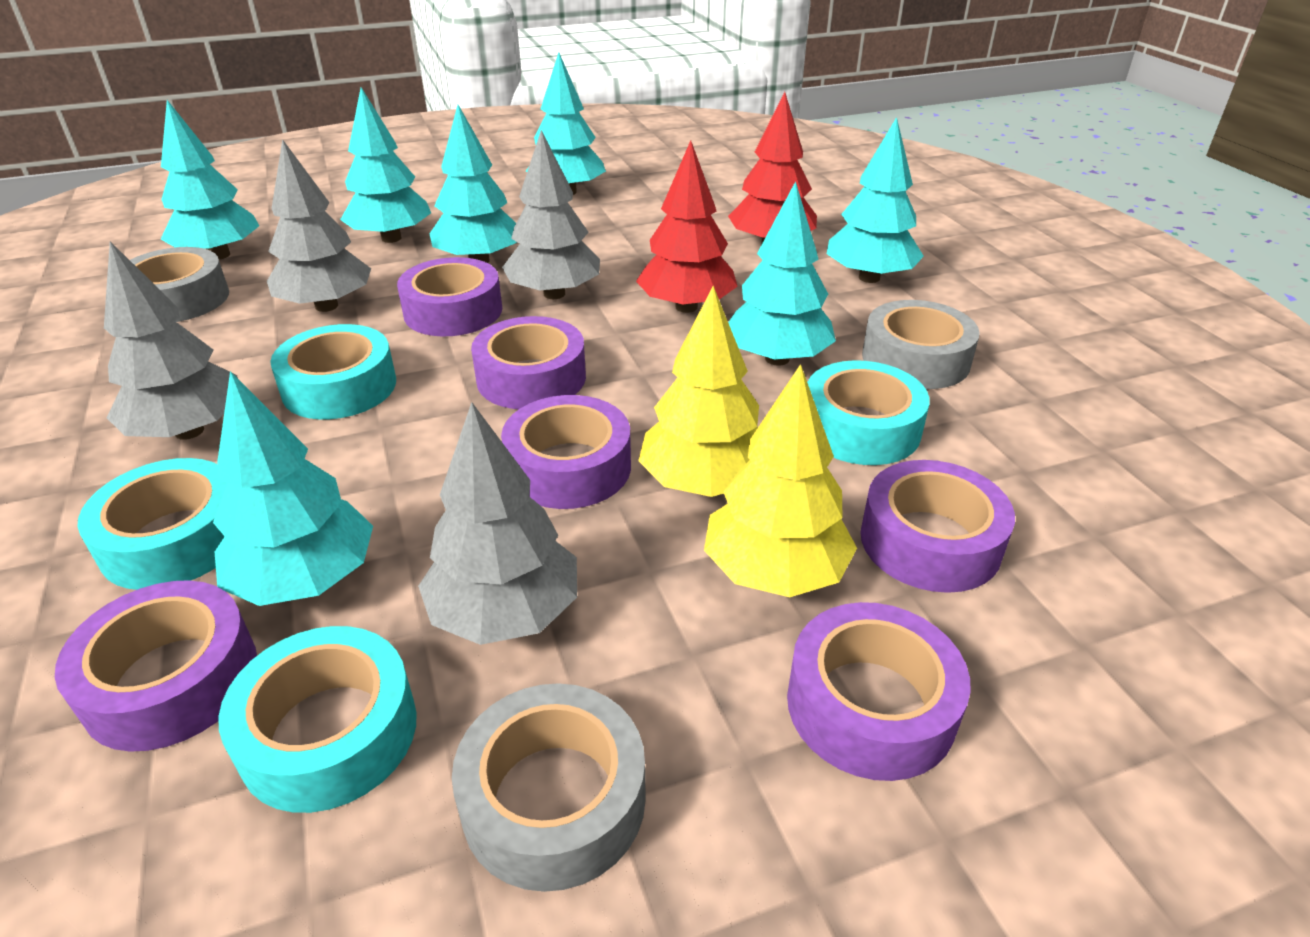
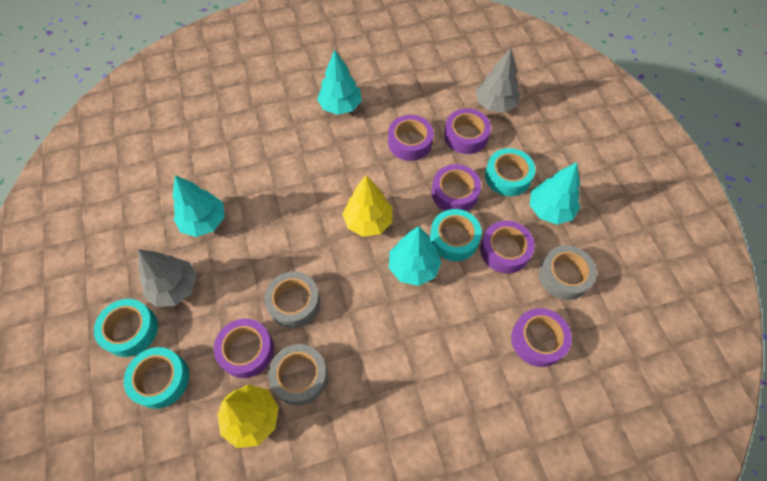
grey tree: [104,242,238,440] [267,139,371,312] [418,402,577,645] [502,130,600,299] = 4 -> [138,249,197,307] [476,48,520,113] = 2
red tree: [636,140,738,313] [728,92,817,245] = 2 -> none = 0
turquoise tree: [161,100,259,260] [213,371,373,606] [340,87,431,243] [429,105,517,263] [526,52,606,195] [728,181,836,366] [827,117,924,283] = 7 -> [173,175,225,237] [317,50,362,115] [389,226,442,286] [530,162,580,225] = 4

